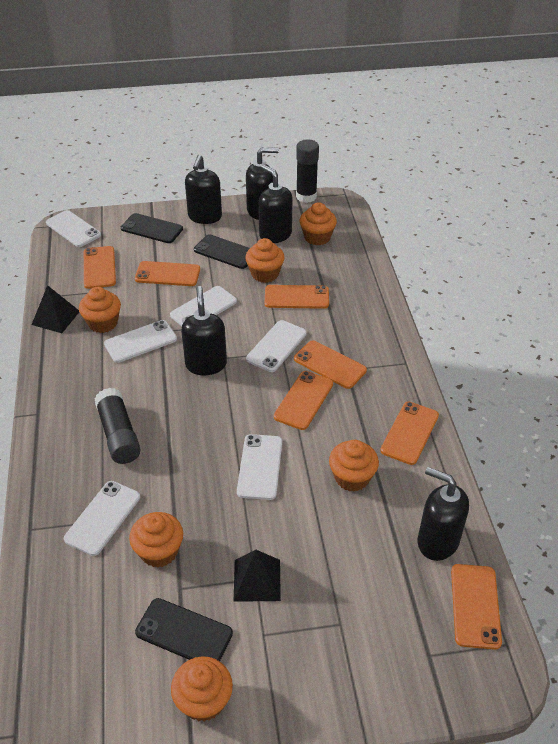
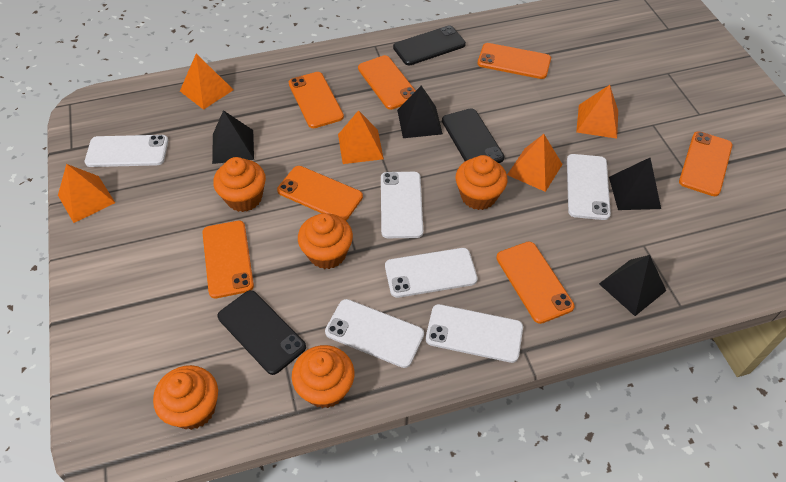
black glue stick: [95,388,141,464] [296,139,319,203] = 2 -> none = 0
black pyramid: [32,285,79,333] [234,550,281,602] = 2 -> [212,110,254,164] [397,85,443,138] [599,255,666,316] [609,158,661,210] = 4
black soap dispenser: [181,286,227,375] [185,155,222,224] [246,147,279,220] [259,165,292,243] [418,467,469,561] = 5 -> none = 0
orange cupcake: [79,287,121,333] [129,512,183,568] [171,656,233,722] [245,238,284,283] [300,202,337,245] [329,440,379,492] = 6 -> [153,365,218,430] [213,157,266,212] [292,345,354,408] [298,213,353,269] [456,155,507,210] = 5
orange pyramid: none = 0 -> [58,164,115,223] [180,54,233,110] [338,110,384,164] [507,134,563,192] [576,85,618,139] = 5

